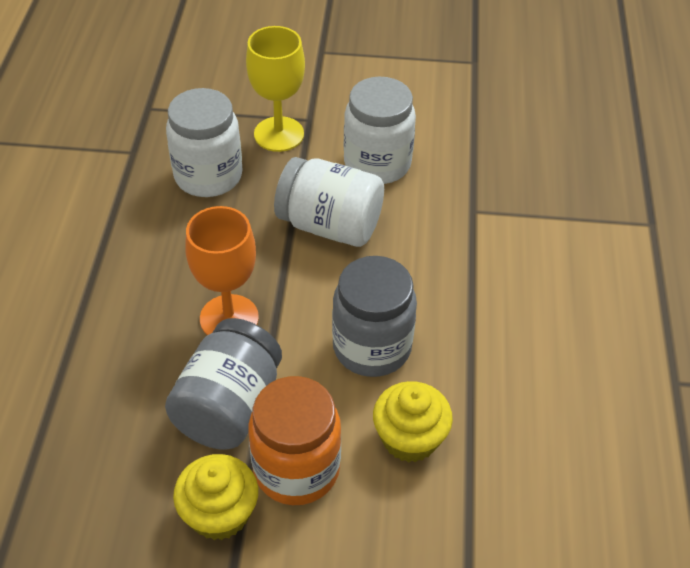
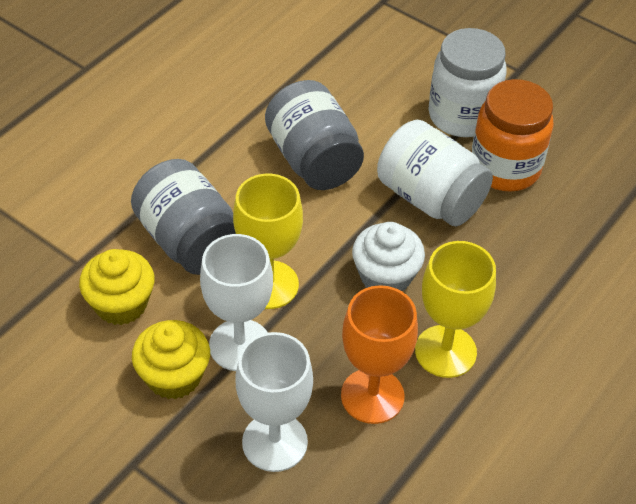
white cupcake: none = 0 -> [352,222,425,291] = 1
white goblet: none = 0 -> [200,234,273,371] [235,332,313,472] = 2
white jar: [166,88,243,197] [274,157,384,247] [344,77,416,184] = 3 -> [377,120,493,226] [428,28,507,137] = 2
yellow goblet: [246,26,305,152] = 1 -> [233,174,303,309] [415,241,496,378] = 2

